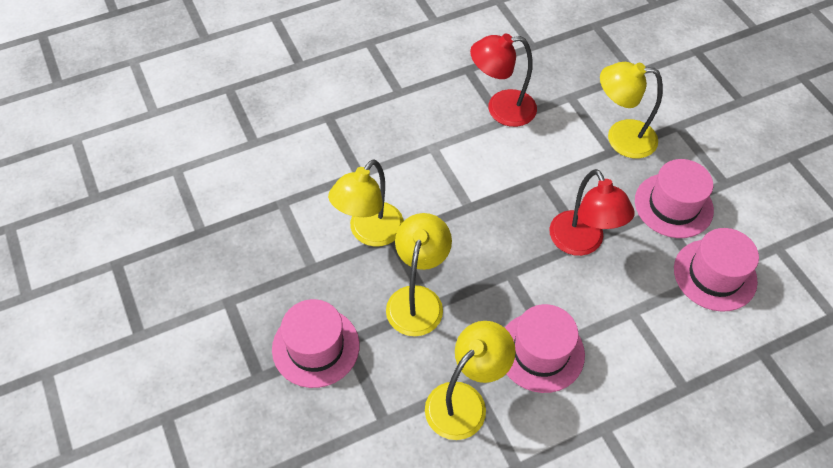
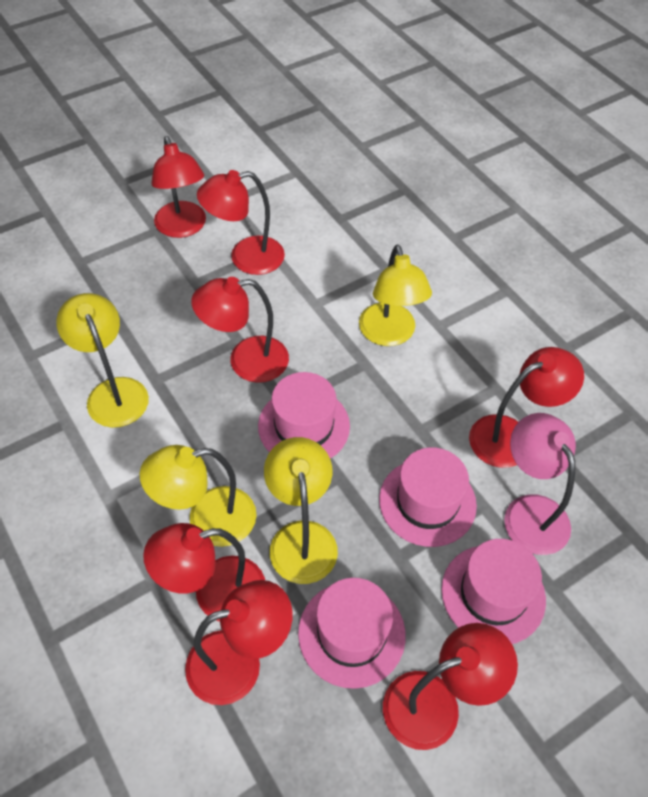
pink lamp: none = 0 -> [504,413,576,555] = 1
red lamp: [470,33,537,127] [549,169,634,256] = 2 -> [143,523,265,622] [151,136,206,238] [185,580,292,705] [191,277,289,383] [197,170,285,275] [383,623,518,750] [469,347,584,468] = 7

